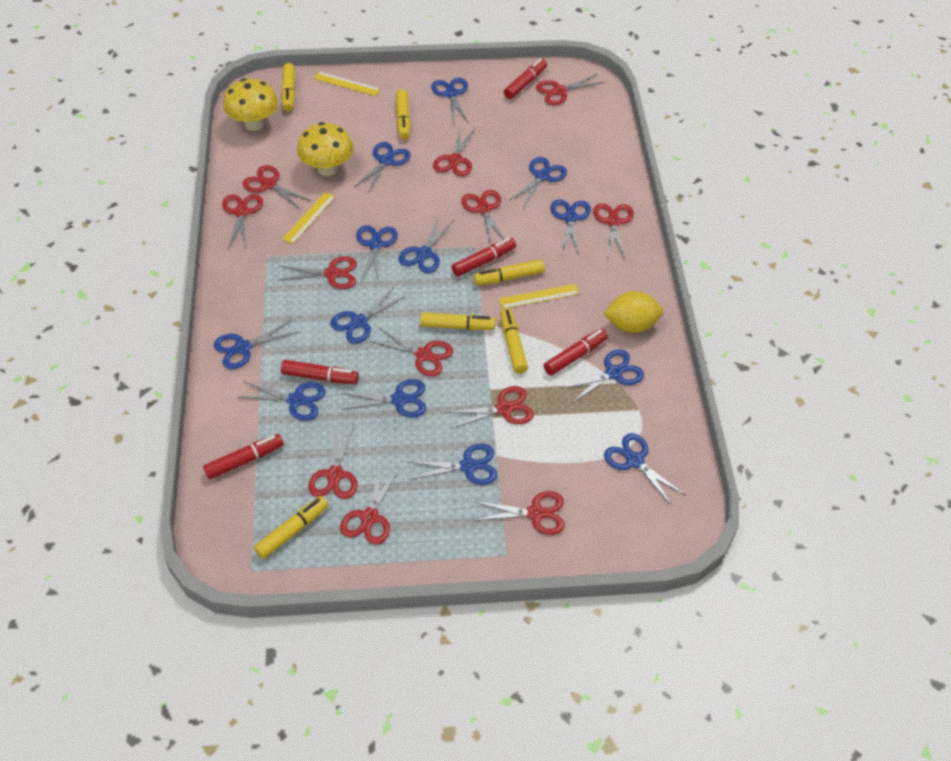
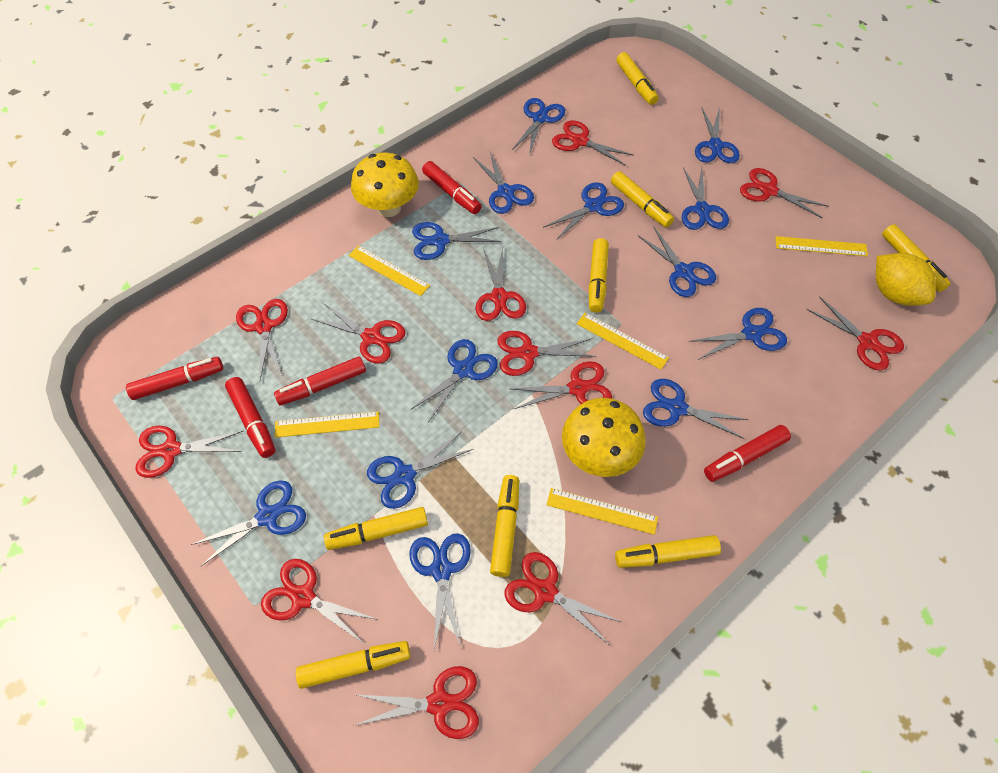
yellow marker: [254,496,328,559] [282,63,295,111] [396,89,410,140] [420,313,495,330] [473,259,545,286] [500,309,528,374] = 6 -> [296,641,411,689] [324,507,428,550] [490,475,519,577] [589,238,609,312] [611,171,674,227] [615,535,721,568] [616,52,659,105] [882,224,951,292] = 8
yellow ruler: [282,192,336,244] [314,72,380,96] [499,284,579,309] = 3 -> [275,411,379,438] [349,245,430,296] [546,488,658,535] [577,313,669,370] [775,236,868,256] = 5

